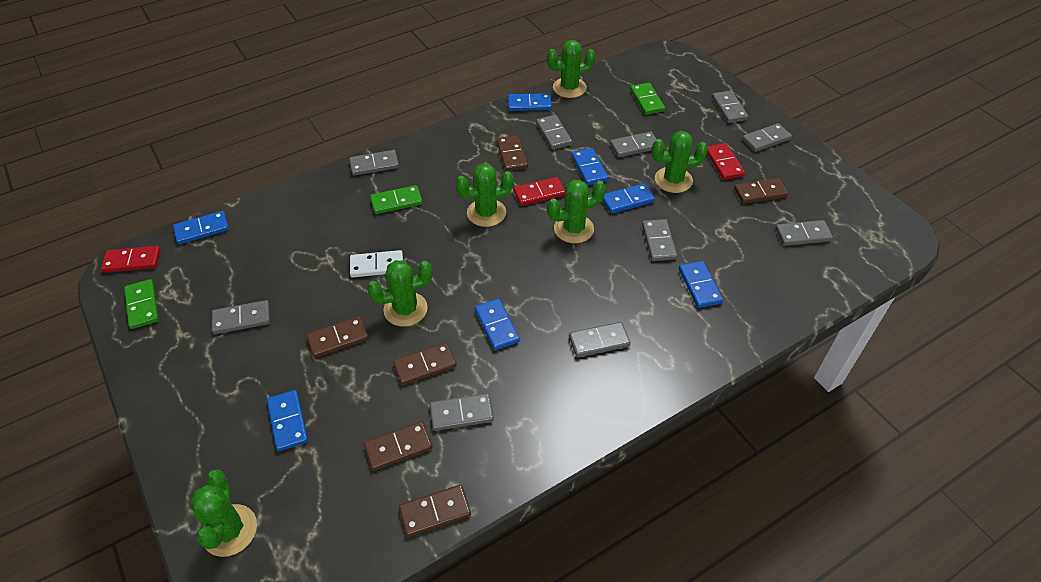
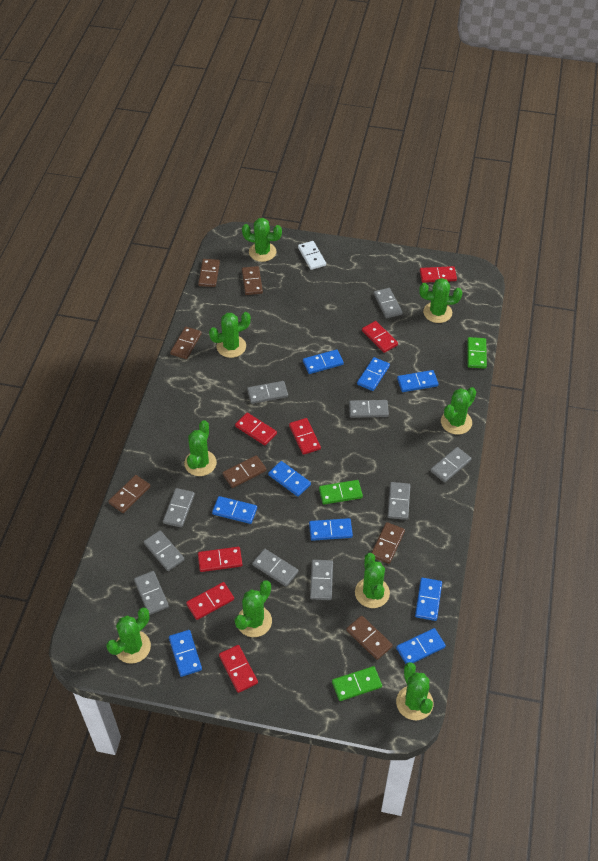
blue domino: [173,211,229,244] [267,390,308,451] [475,298,520,350] [508,93,552,111] [571,148,608,185] [602,183,655,214] [679,261,723,308] = 7 -> [169,630,202,677] [212,496,257,524] [268,461,311,497] [303,349,344,374] [309,518,353,541] [357,357,390,391] [396,628,446,664] [397,370,439,392] [415,578,442,621] = 9
brown domino: [306,316,369,358] [364,421,433,471] [393,343,457,385] [399,485,471,537] [497,135,528,171] [734,178,788,204] = 6 -> [108,475,151,513] [170,327,202,359] [198,259,220,287] [222,455,267,488] [242,266,263,295] [346,616,393,660] [371,522,405,564] = 7
green cactus: [190,470,257,557] [367,260,433,327] [455,164,514,227] [547,40,596,98] [547,180,606,243] [652,131,708,193] = 6 -> [106,607,151,664] [184,420,217,476] [209,312,251,358] [235,580,272,637] [242,218,282,262] [355,553,390,608] [396,662,434,720] [419,278,462,323] [441,387,476,435] = 9
red domino: [101,246,161,273] [513,177,565,206] [707,143,745,180] = 3 -> [186,582,234,620] [198,547,242,572] [219,645,258,693] [235,413,277,445] [289,418,321,455] [362,321,398,353] [420,266,457,283] = 7

